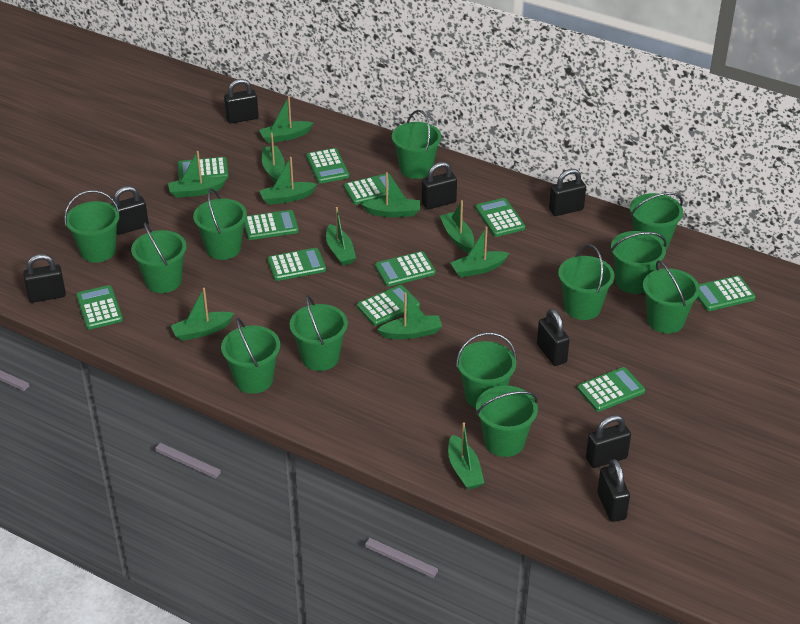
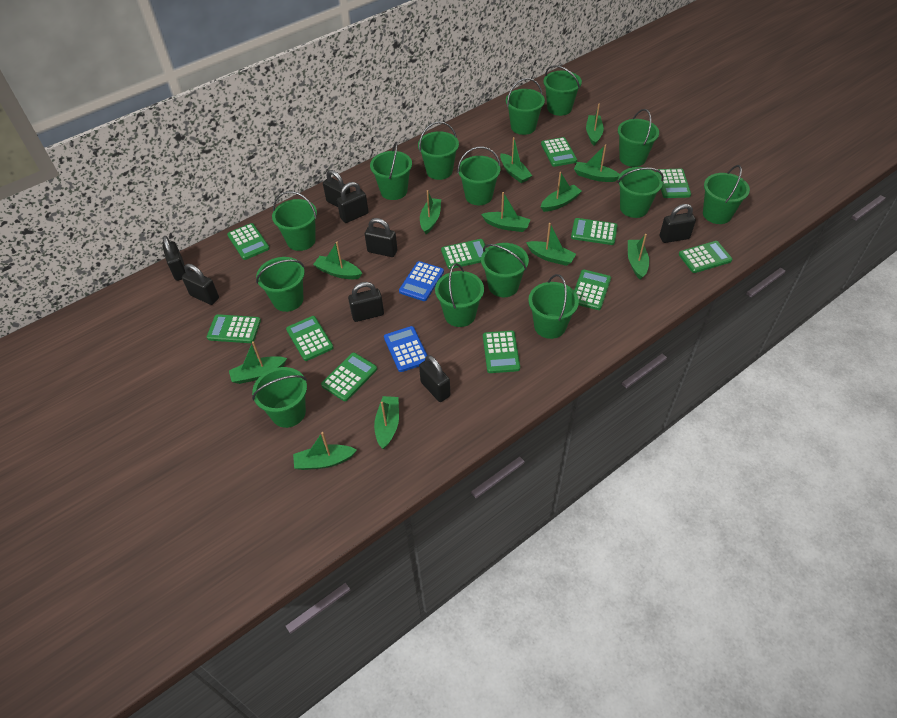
blue calculator: none = 0 -> [384,326,428,372] [399,261,444,301] = 2
green boat: [168,151,226,198] [171,288,235,341] [259,96,313,143] [259,157,317,205] [262,133,285,183] [326,207,356,266] [361,172,420,217] [377,292,442,339] [440,200,474,253] [448,422,484,490] [450,227,509,278] = 11 -> [229,341,287,384] [293,432,357,470] [313,242,362,279] [374,396,399,449] [420,190,441,234] [481,192,531,232] [500,137,532,183] [526,223,576,266] [541,172,582,212] [574,144,620,182] [586,104,604,146] [628,234,649,280] = 12
green bucket: [64,190,119,263] [131,223,186,293] [193,188,247,260] [221,318,280,394] [290,295,348,371] [392,110,441,179] [456,332,517,408] [476,385,538,457] [558,245,615,320] [610,231,667,294] [630,192,683,250] [643,260,700,333] = 12 -> [252,367,307,428] [256,257,305,312] [272,191,317,251] [370,142,412,200] [418,122,459,180] [435,263,484,327] [457,147,501,205] [481,243,529,297] [506,78,545,135] [528,274,579,339] [543,65,582,116] [617,167,664,218] [618,109,659,167] [703,165,750,224] = 14

